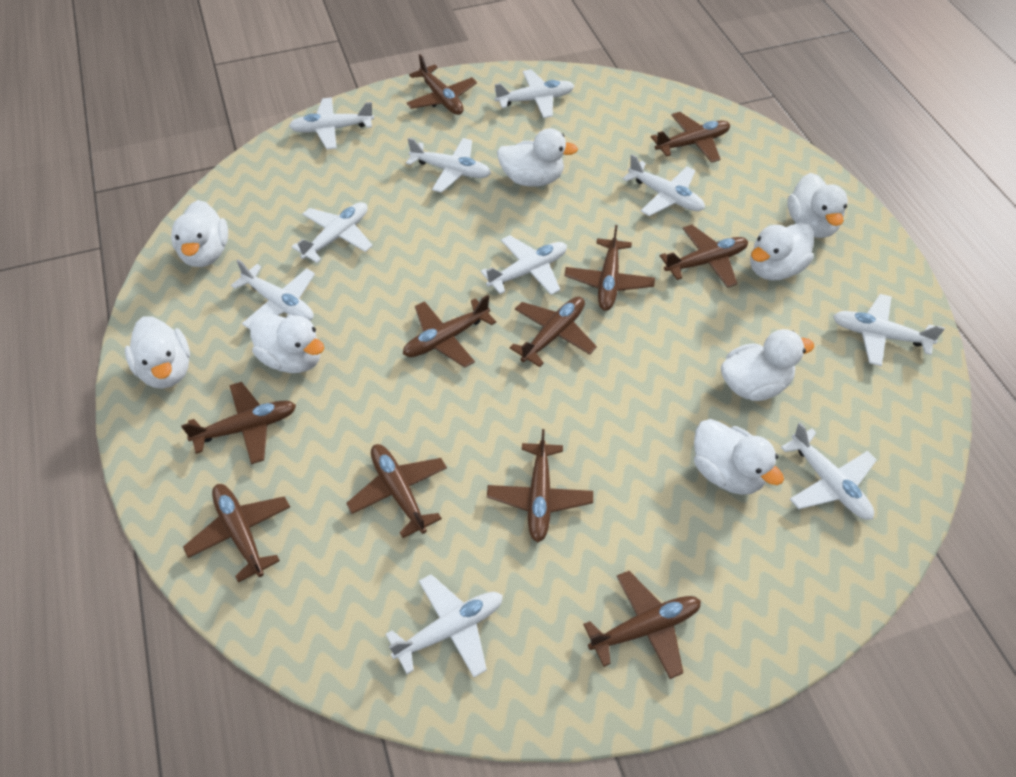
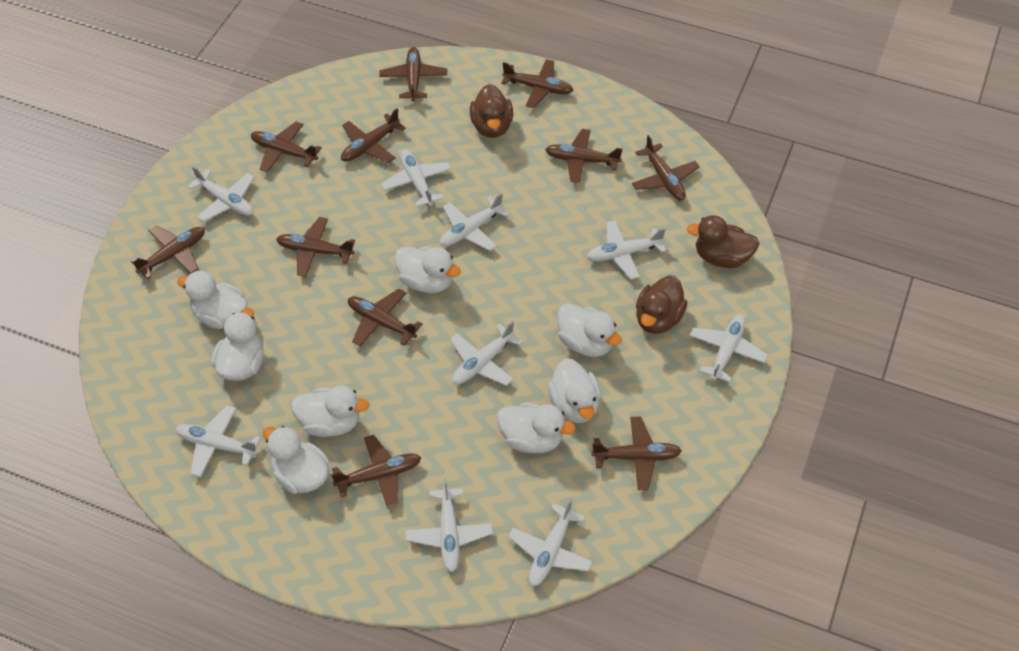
brown duck: none = 0 -> [470,84,513,138] [636,276,687,334] [687,215,760,268] = 3
white plane: [231,260,315,329] [289,97,374,149] [292,202,373,263] [386,574,503,677] [406,138,491,193] [481,235,567,295] [494,69,574,118] [623,154,705,216] [781,422,877,520] [833,294,945,366] = 10 -> [175,405,261,477] [187,166,254,222] [381,150,451,207] [405,478,493,572] [440,193,509,251] [450,321,522,386] [508,498,593,586] [587,220,666,279] [690,314,768,382] = 9

